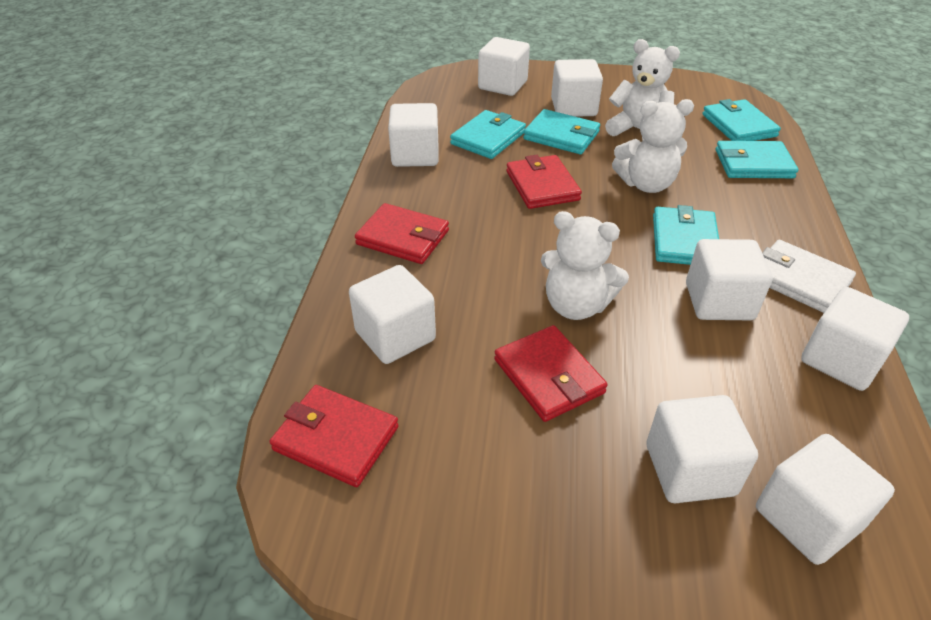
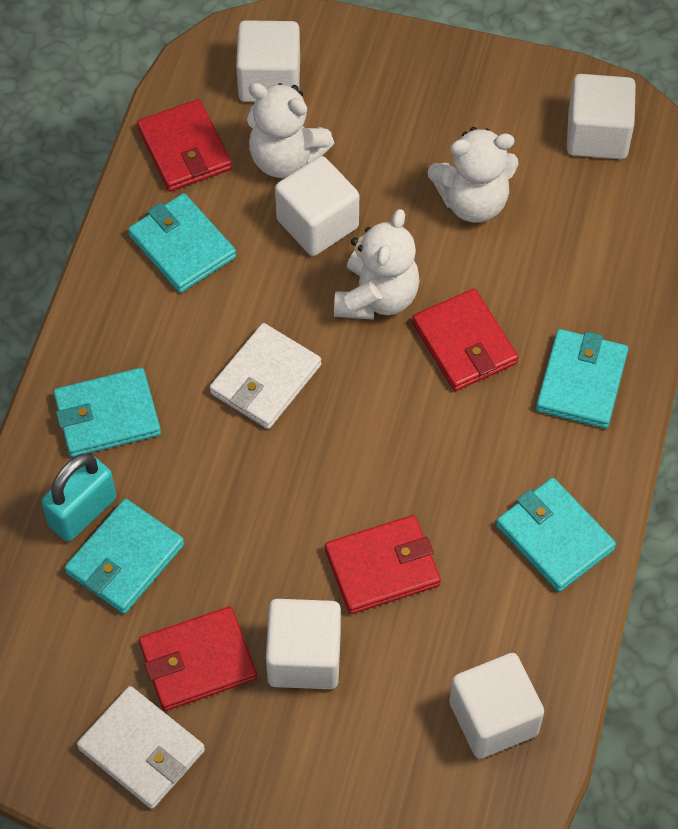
turquoise padlock: none = 0 -> [41,453,116,542] = 1
white cube: [349,265,436,364] [388,103,439,167] [478,37,530,96] [551,59,603,117] [646,395,758,503] [686,239,772,320] [756,434,895,565] [801,287,909,391] = 8 -> [236,20,300,102] [266,599,341,689] [275,156,359,256] [449,653,544,759] [567,74,636,159] = 5
white wallet: [762,240,856,313] = 1 -> [77,686,205,809] [210,323,321,429] = 2

